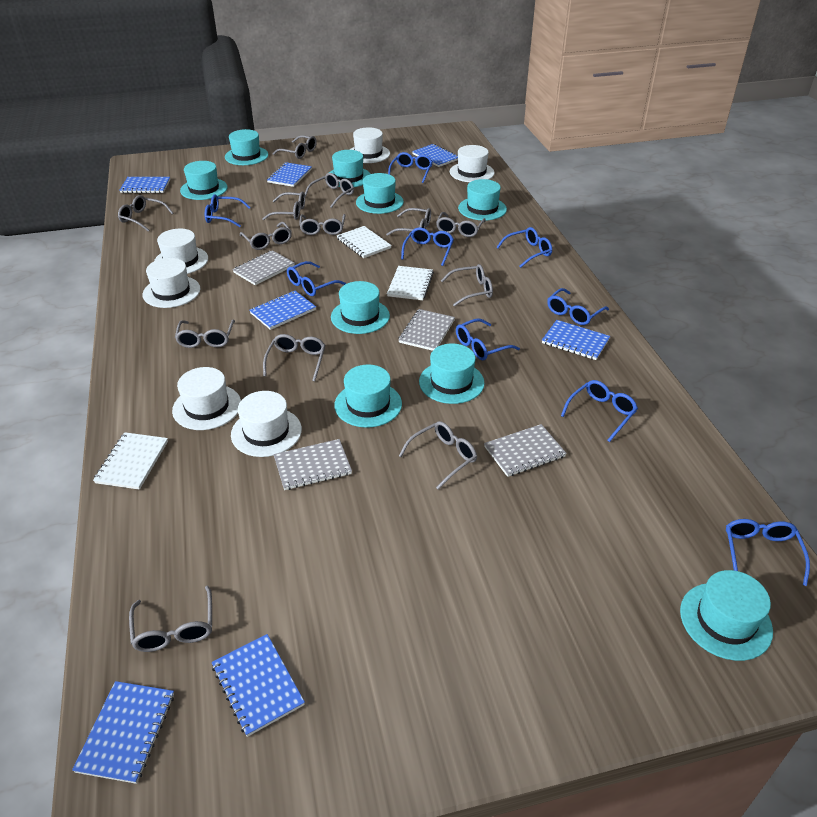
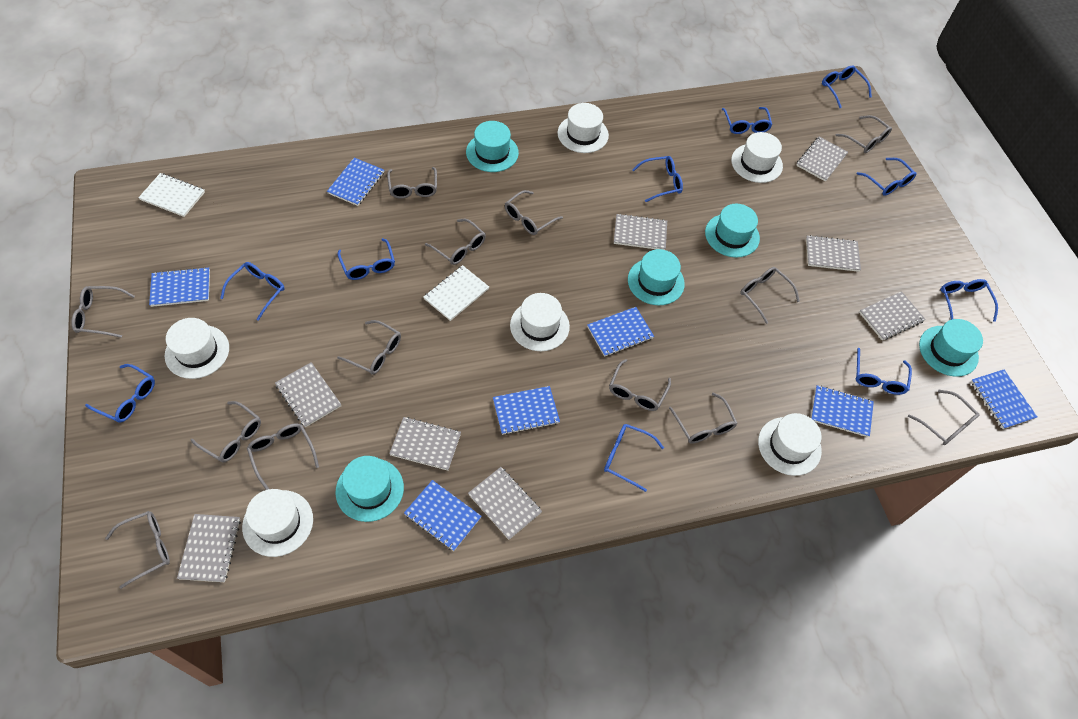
blue glasses: [205,195,251,227] [287,261,346,296] [388,152,433,183] [401,227,454,266] [456,318,520,360] [496,227,552,268] [547,288,609,325] [561,380,638,442] [726,519,810,586] = 9 -> [85,364,155,422] [220,262,285,321] [338,238,395,280] [604,424,664,492] [632,156,683,202] [722,107,772,134] [822,66,872,108] [856,348,912,395] [857,158,917,196] [941,279,998,322] = 10
grey notebook: [232,250,295,285] [274,439,352,490] [398,309,455,351] [484,424,567,477] = 4 -> [177,514,241,582] [275,362,341,427] [389,417,461,471] [468,467,542,540] [614,214,667,250] [796,137,848,182] [806,235,861,272] [859,291,926,341] = 8
turquoise hat: [180,161,228,200] [225,129,268,165] [329,150,370,187] [331,281,390,334] [334,365,402,428] [356,173,404,214] [419,343,485,404] [458,179,507,220] [680,570,773,661] = 9 -> [336,456,404,522] [466,121,519,172] [628,249,685,305] [705,204,760,257] [919,319,983,377] = 5
white notebook: [93,432,168,490] [337,226,392,258] [387,266,434,300] = 3 -> [138,173,205,217] [424,265,489,321] = 2

